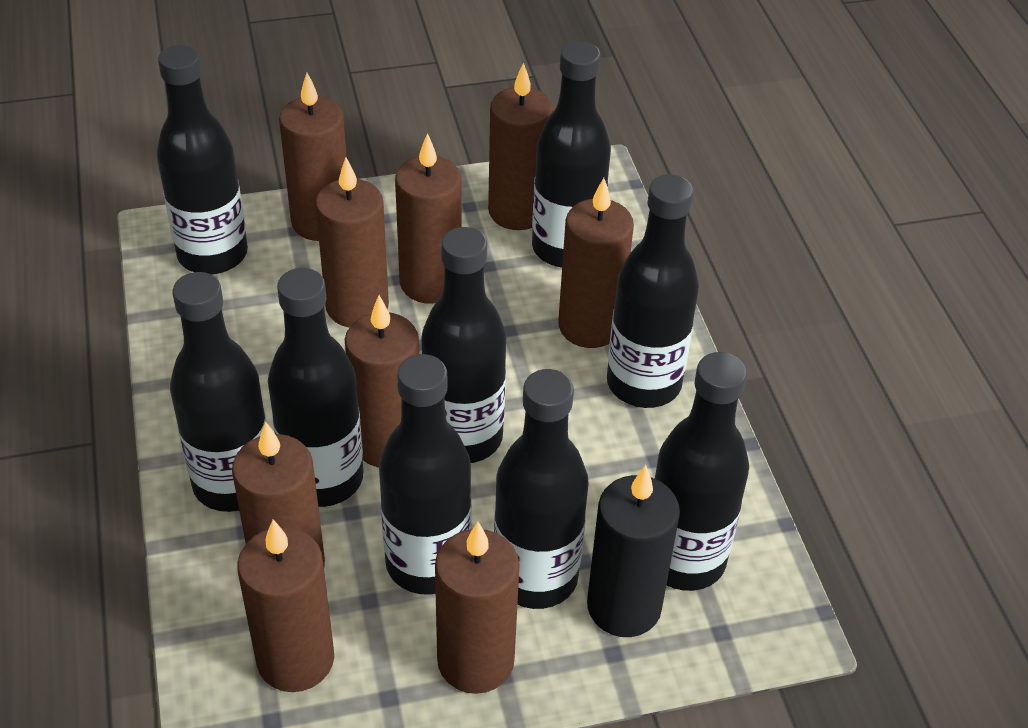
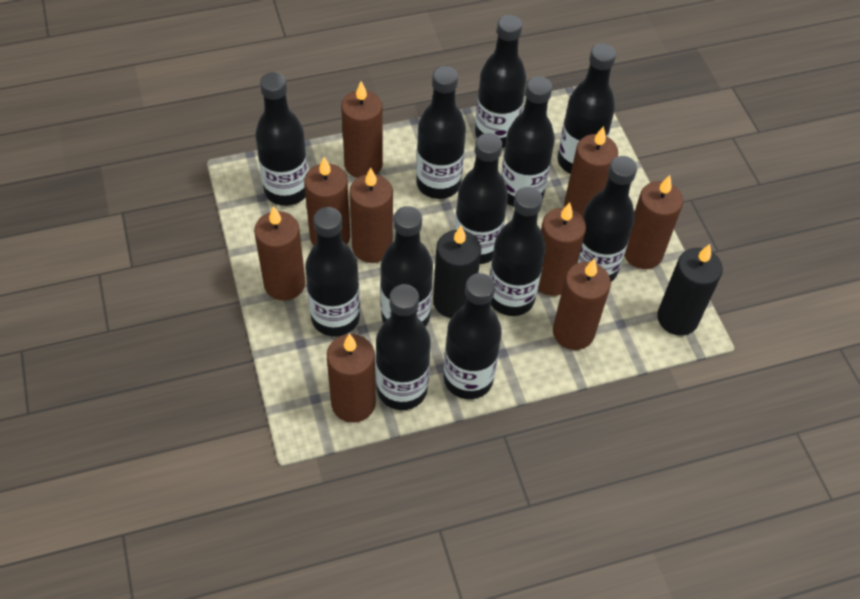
black bottle: [157,45,248,274] [170,272,267,512] [268,268,363,507] [379,354,471,595] [421,227,506,463] [494,369,589,609] [532,41,611,268] [607,174,699,408] [655,352,749,591] = 9 -> [255,72,308,206] [305,207,360,337] [376,284,431,410] [381,206,433,327] [416,66,466,199] [443,273,502,399] [454,133,508,264] [475,15,526,148] [490,187,546,316] [501,76,555,207] [557,44,616,174] [578,156,637,282] = 12
black candle: [587,465,680,637] = 1 -> [433,226,481,318] [657,244,723,336] = 2

